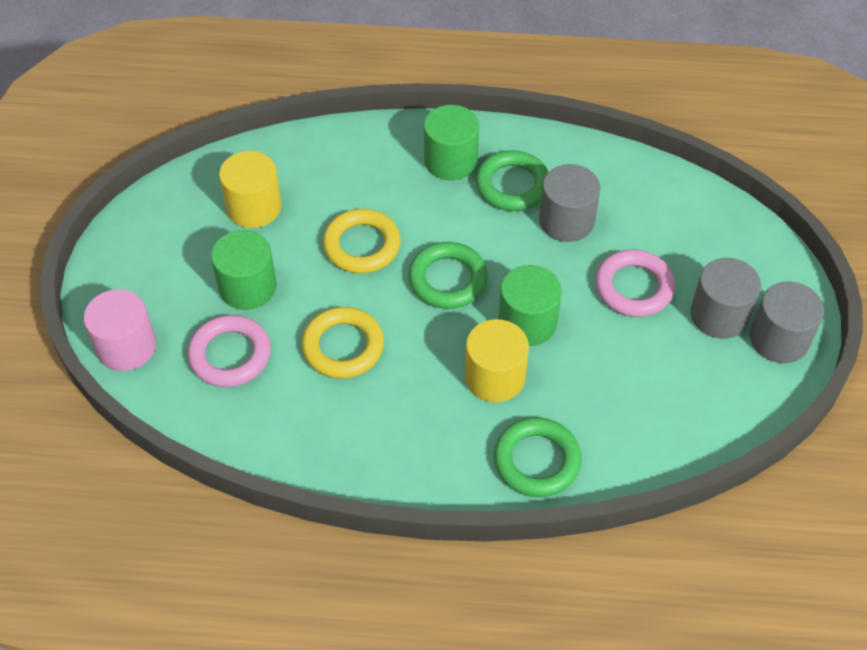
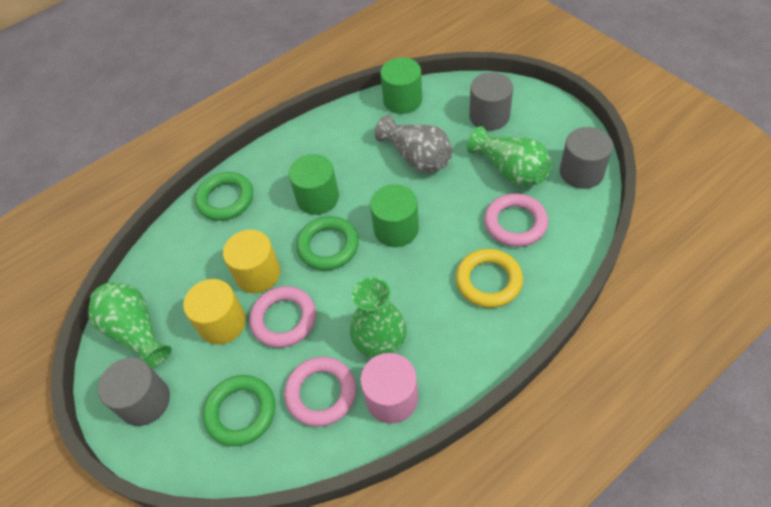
green vase: none = 0 -> [88,282,172,369] [350,277,407,358] [467,126,552,187] = 3
grey vase: none = 0 -> [374,115,453,173] = 1
pink ring: [187,315,271,387] [595,249,675,317] = 2 -> [249,286,316,348] [284,357,356,427] [484,194,548,247] = 3
yellow ring: [301,307,384,378] [323,209,401,273] = 2 -> [456,249,523,308] = 1

